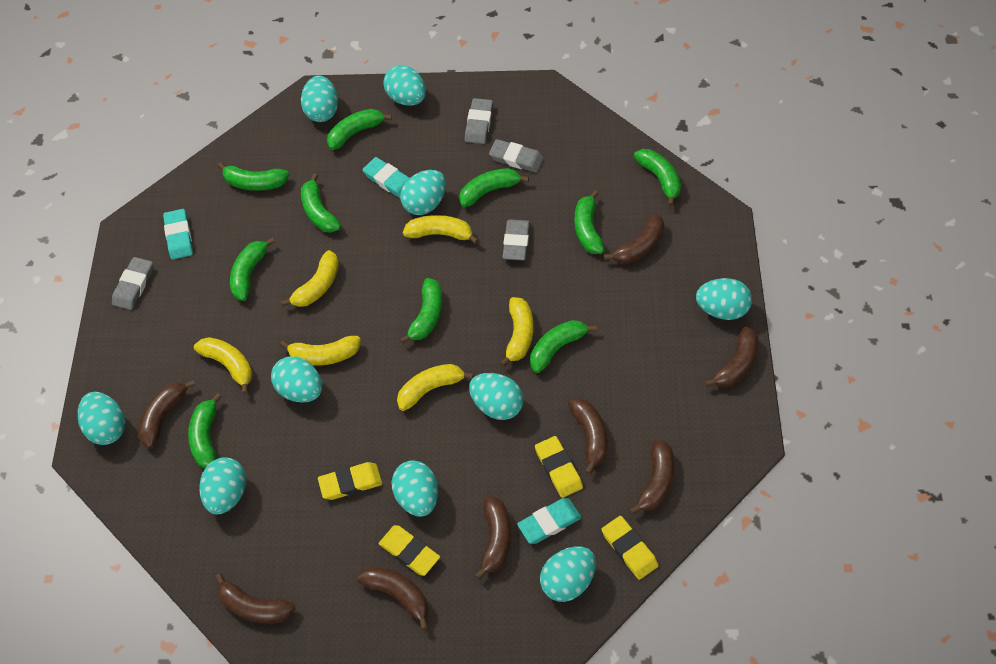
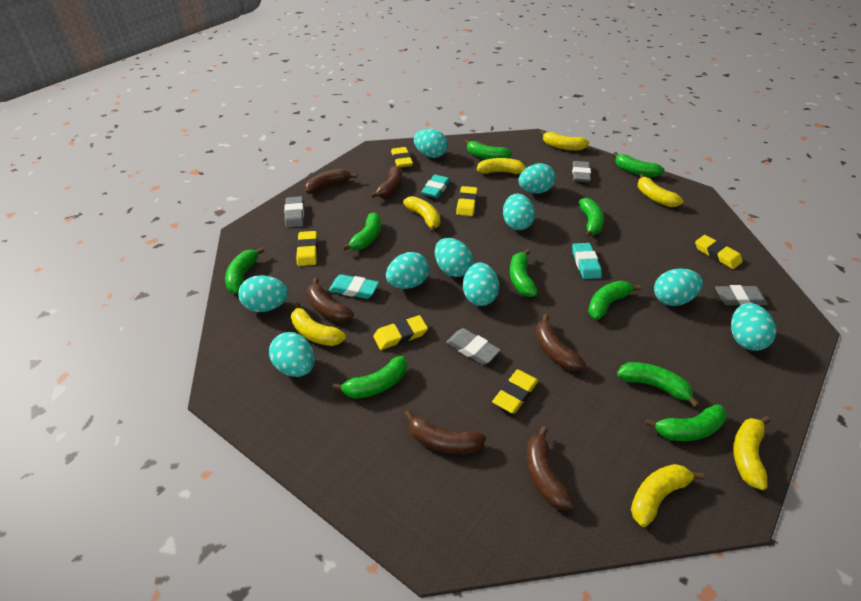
brown banana: [138,380,195,448] [215,573,296,624] [357,566,429,630] [475,496,511,580] [568,398,607,475] [604,214,664,264] [629,440,674,515] [704,327,758,387] = 8 -> [305,169,357,194] [307,278,354,323] [370,165,402,198] [404,410,486,454] [527,426,575,510] [536,314,586,371] = 6
yellow banana: [194,337,253,394] [280,336,361,366] [281,250,339,307] [397,364,474,411] [403,215,479,244] [500,297,533,367] = 6 -> [291,302,346,346] [403,196,440,233] [477,158,526,174] [540,131,589,151] [631,464,704,527] [638,174,683,207] [733,416,770,490] = 7
yellow eraser: [318,462,382,500] [379,525,440,576] [535,436,583,498] [602,516,659,580] = 4 -> [296,231,318,266] [373,315,428,350] [391,147,413,168] [456,186,478,216] [492,369,539,414] [695,235,743,269] = 6

